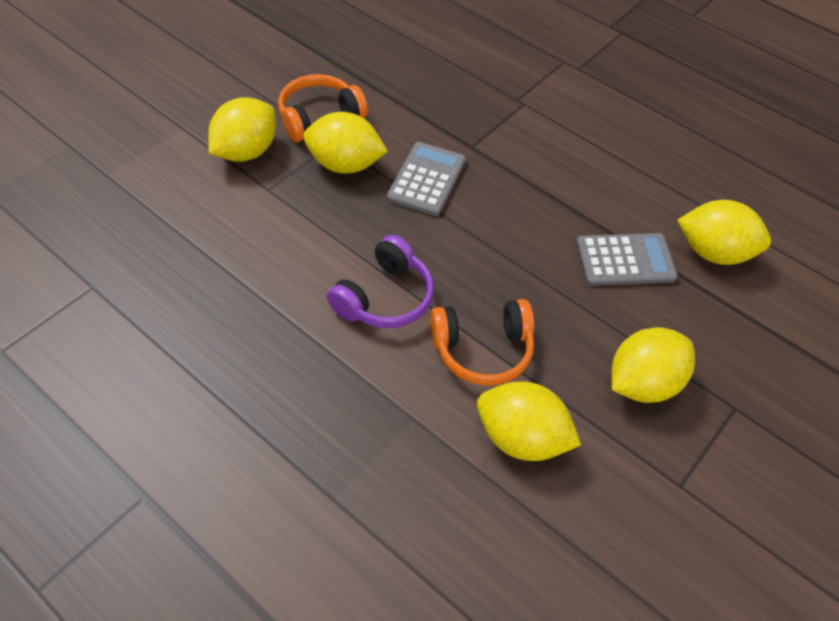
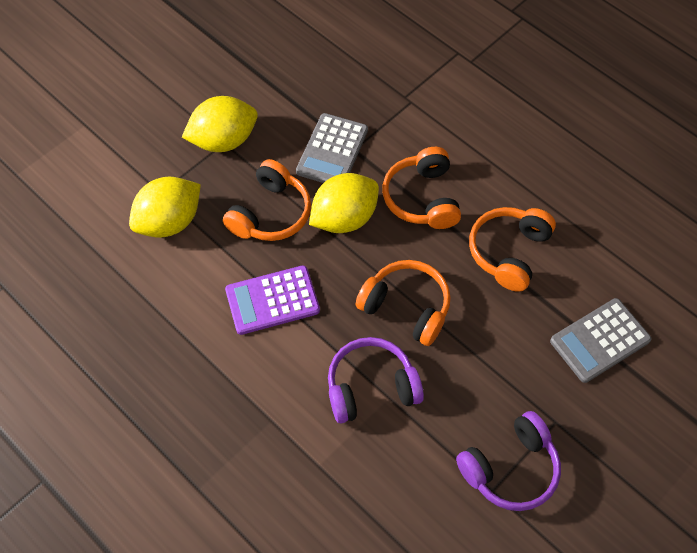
orange headphones: [278,74,368,142] [430,299,534,385] = 2 -> [223,159,311,241] [355,260,451,346] [382,147,461,229] [469,207,556,292] = 4
purple calculator: none = 0 -> [225,265,320,335] = 1
purple headphones: [327,235,434,328] = 1 -> [328,337,424,423] [456,411,561,511] = 2
yellow lemon: [208,97,276,162] [303,112,388,174] [477,381,581,461] [611,327,695,403] [677,200,771,265] = 5 -> [129,177,201,238] [182,96,258,152] [309,173,379,233] = 3

